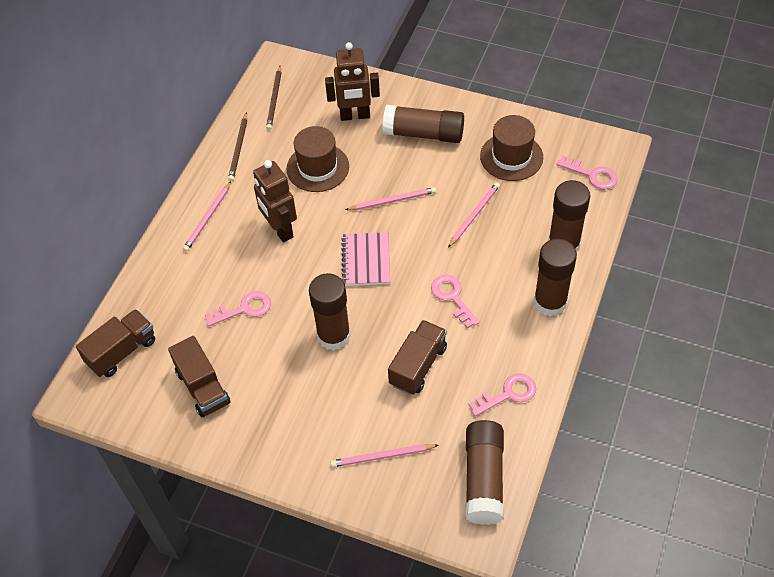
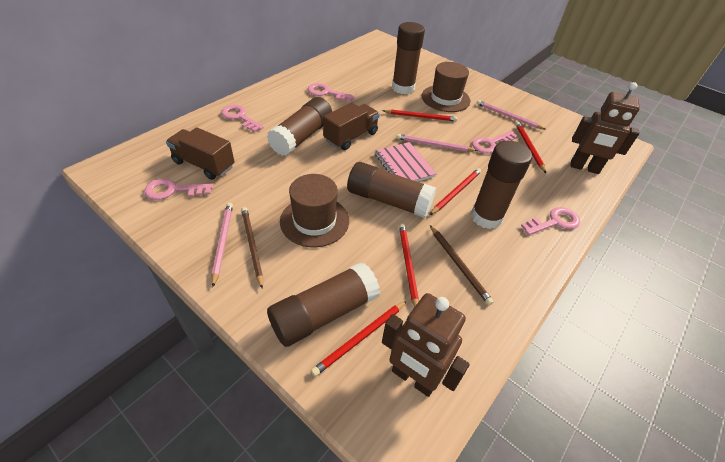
brown truck: [76,309,155,377] [168,336,231,417] [388,320,447,395] = 3 -> [166,127,235,180] [323,102,380,150] = 2
pink key: [205,291,271,327] [431,275,480,329] [468,373,536,416] [556,155,618,189] = 4 -> [144,179,213,200] [221,105,264,132] [308,83,355,102] [472,130,518,154] [521,207,580,235] = 5
pink pencil: [183,182,231,252] [331,444,438,467] [345,187,436,210] [448,182,500,247] = 4 -> [212,203,233,287] [396,134,477,152] [476,100,546,130] = 3
red pencil: none = 0 -> [311,301,407,376] [382,109,458,122] [399,223,419,307] [430,168,481,215] [516,122,546,173] = 5

